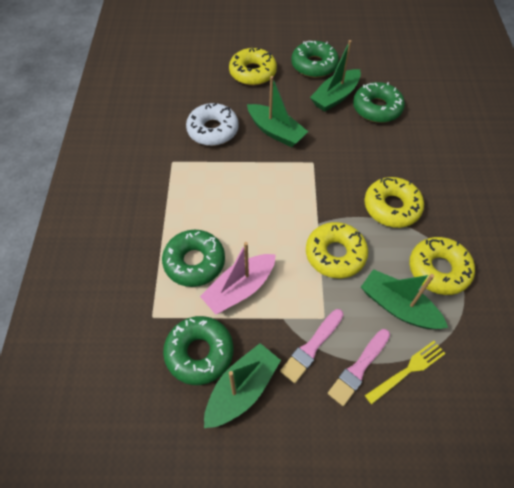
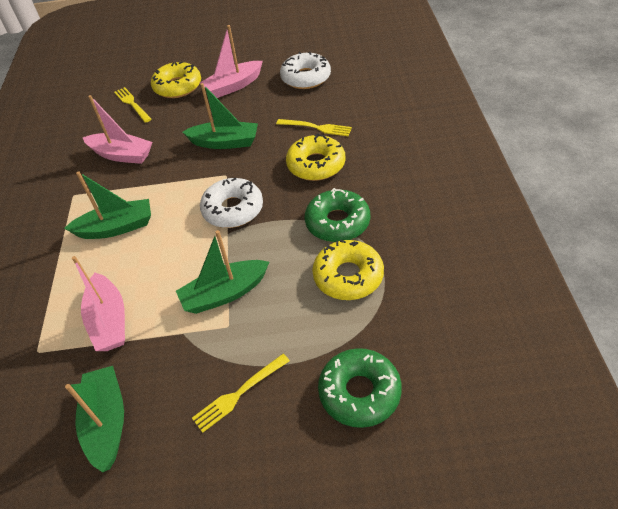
green donut: [162,230,225,287] [163,316,233,385] [291,41,339,78] [353,82,405,123] = 4 -> [305,188,370,242] [318,348,402,428] = 2
pink boat: [200,242,276,315] = 1 -> [72,256,125,351] [83,95,152,164] [200,25,263,98] = 3
pink brush: [280,309,344,383] [328,329,390,406] = 2 -> none = 0
white donut: [186,103,239,146] = 1 -> [200,177,263,228] [280,52,331,89] = 2
yellow donut: [229,48,277,85] [306,222,368,278] [364,177,424,228] [409,237,475,295] = 4 -> [151,61,201,98] [286,133,345,181] [312,240,384,300] = 3
yellow fork: [365,341,446,405] = 1 -> [114,87,151,123] [192,354,290,433] [276,119,352,136] = 3

